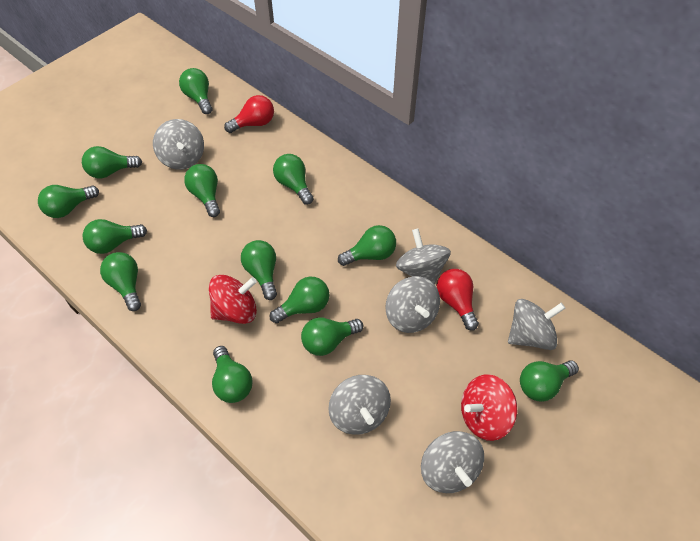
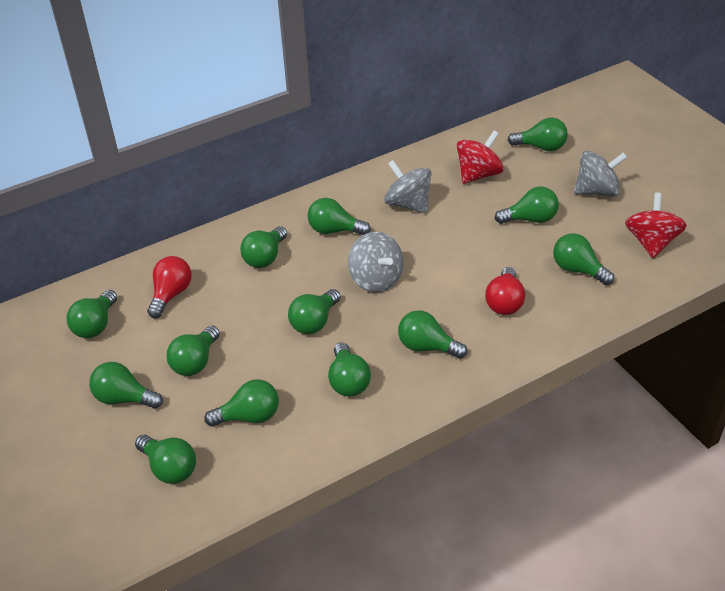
grey spinning top: [153,119,204,170] [328,375,391,435] [385,276,440,333] [396,229,451,285] [421,431,484,493] [508,299,565,350] = 6 -> [348,232,404,292] [384,160,432,213] [574,151,627,197] = 3

